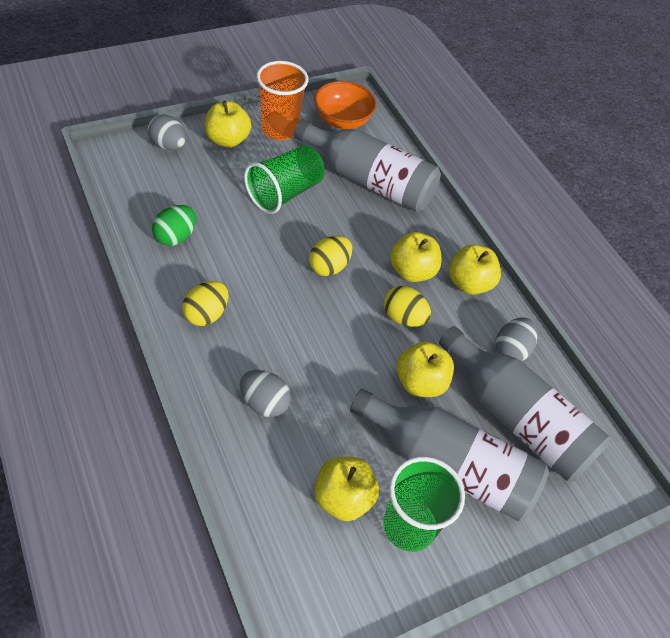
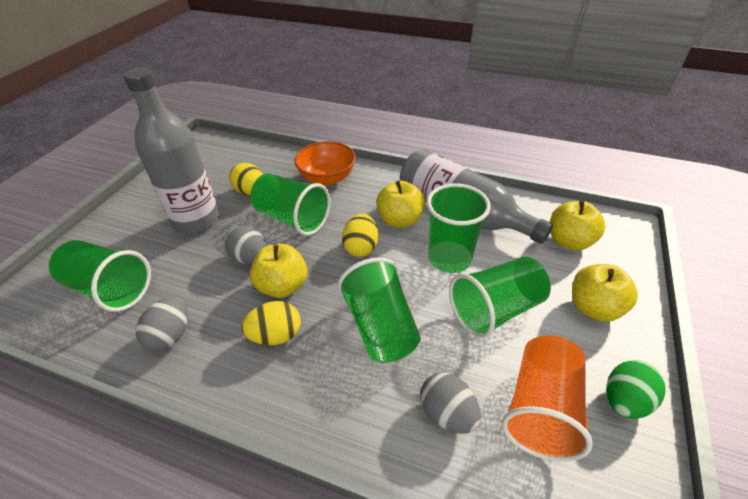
green cup: [244,145,324,214] [383,456,465,552] = 2 -> [49,240,151,312] [250,173,331,236] [338,258,421,363] [427,183,491,273] [449,257,551,338] = 5
grey bottle: [294,119,441,212] [350,389,549,521] [439,326,610,481] = 3 -> [123,67,219,234] [400,149,553,244] = 2
yellow apple: [205,101,251,148] [314,457,379,521] [390,232,441,282] [396,342,454,397] [449,244,501,295] = 5 -> [250,244,307,298] [376,181,425,228] [550,200,606,251] [572,264,638,322] = 4

